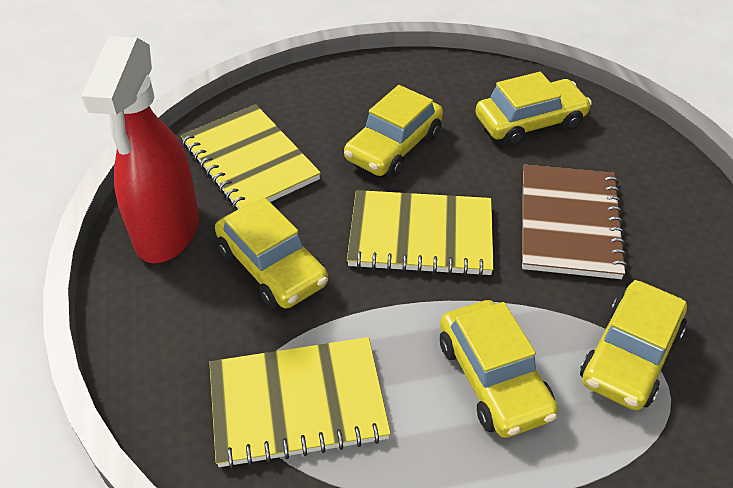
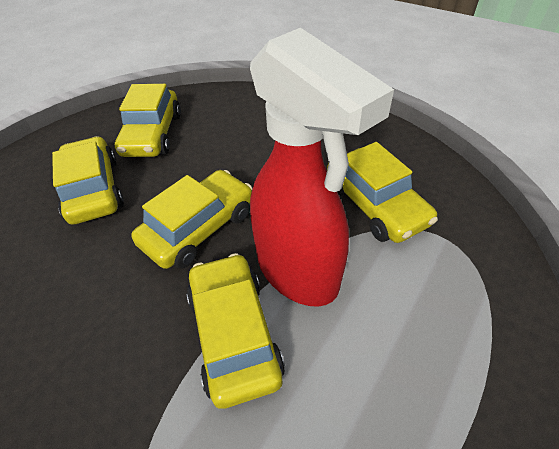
brown notebook: [522,165,628,279] = 1 -> none = 0
yellow notebook: [181,104,321,210] [209,337,391,468] [347,190,494,276] = 3 -> none = 0

